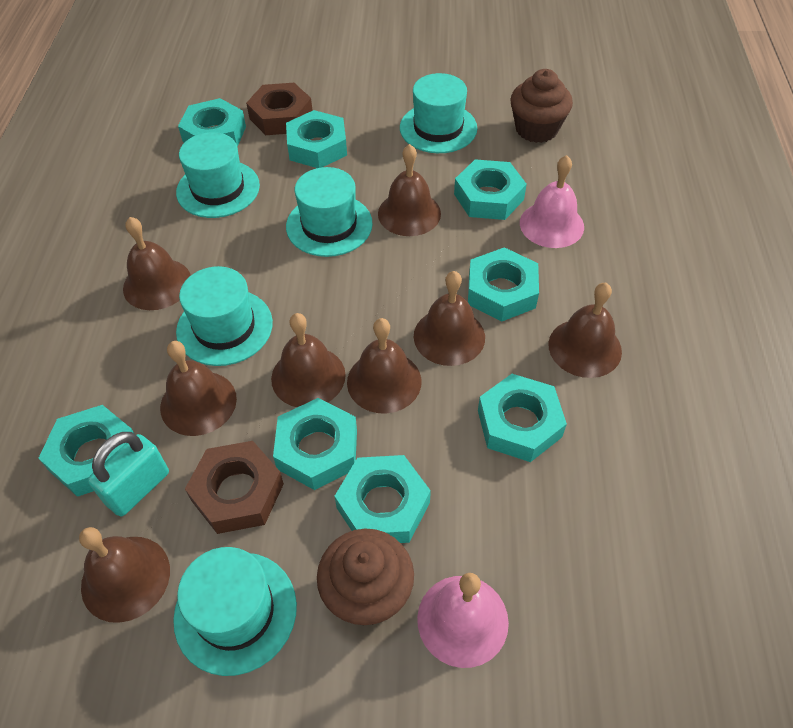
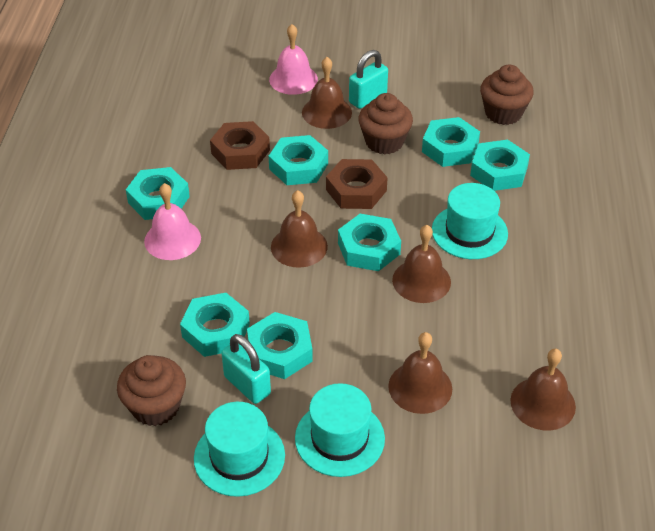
brown bell: [79,527,170,623] [123,217,191,310] [160,341,237,436] [271,313,346,407] [347,318,421,413] [378,144,441,236] [414,271,485,366] [548,283,622,378] = 8 -> [271,190,328,268] [302,57,352,129] [388,332,452,414] [392,225,451,303] [510,349,576,431] = 5
brown cupcake: [317,529,414,626] [511,69,573,143] = 2 -> [117,355,186,426] [358,93,413,154] [480,65,534,125] = 3
turquoise hat: [173,547,297,676] [176,132,260,218] [176,266,273,366] [286,167,373,257] [400,73,478,153] = 5 -> [194,402,285,497] [295,383,385,477] [432,183,508,259] = 3
turquoise nut: [38,405,134,497] [178,98,246,147] [273,398,357,490] [286,110,347,168] [335,455,431,543] [454,159,527,220] [468,247,539,322] [478,374,567,462] = 8 -> [126,167,190,220] [180,293,250,357] [247,312,313,379] [269,135,328,185] [338,214,401,271] [422,117,480,167] [470,140,530,191] = 7
turquoise padlock: [88,432,169,517] = 1 -> [221,334,271,404] [349,50,388,109] = 2

